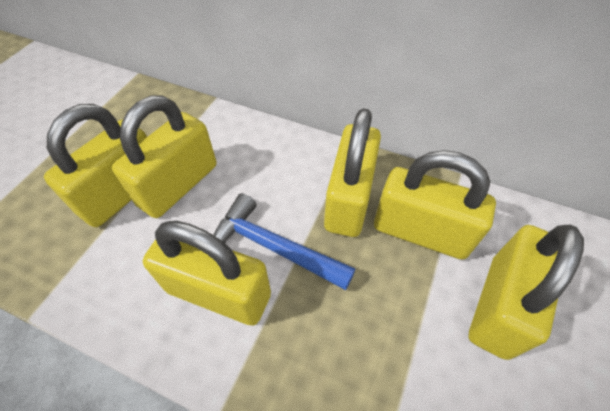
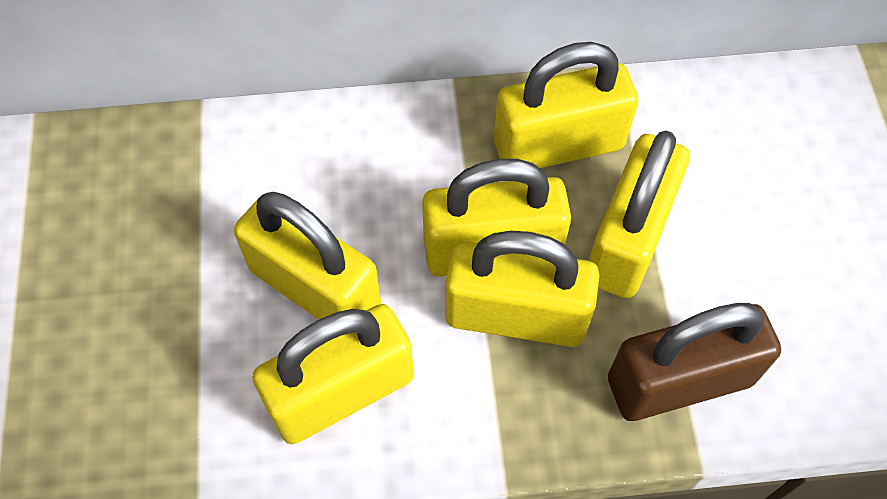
blue hammer: [214,193,356,290] = 1 -> none = 0
brown padlock: none = 0 -> [608,303,781,421] = 1

